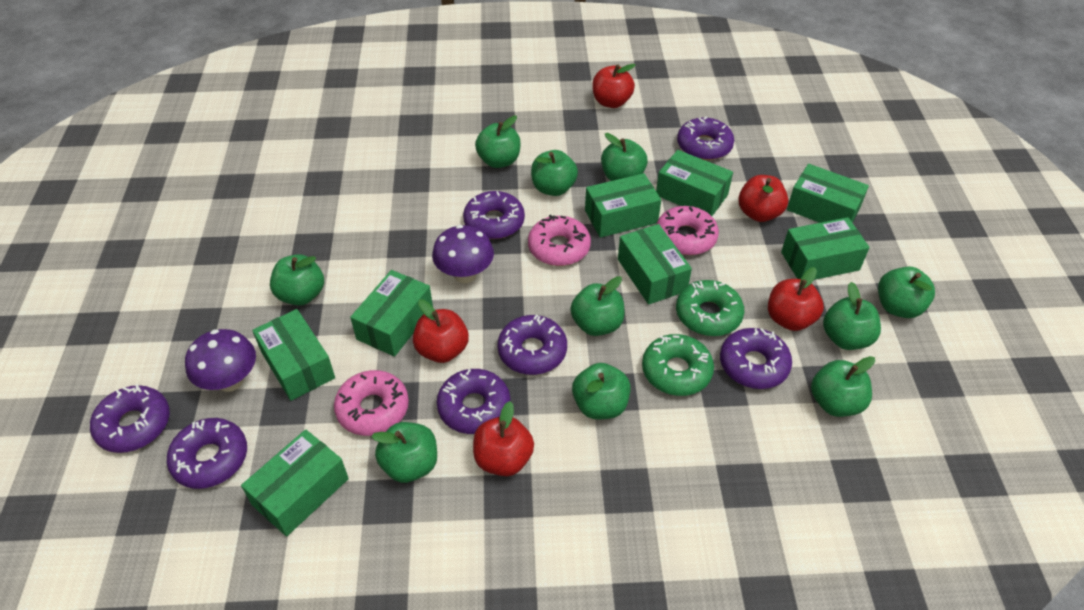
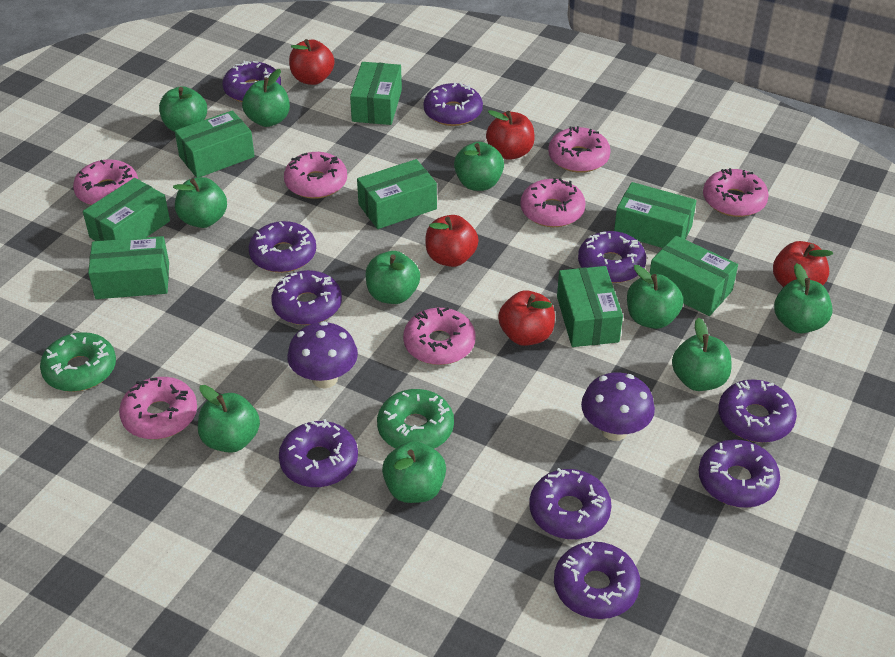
pink donut: [334,370,409,436] [528,214,591,266] [656,206,719,255] = 3 -> [73,159,138,205] [119,377,197,439] [284,152,347,199] [403,307,476,365] [520,178,586,227] [548,126,611,173] [703,168,769,217] = 7
purple donut: [90,384,170,453] [167,418,247,489] [437,369,510,434] [463,191,525,239] [497,314,567,375] [677,116,734,160] [720,328,792,389] = 7 -> [222,61,281,102] [249,221,316,273] [271,270,342,325] [279,419,358,487] [424,82,483,126] [529,468,612,539] [554,542,640,619] [578,231,646,283] [699,439,780,508] [718,380,797,443] = 10

